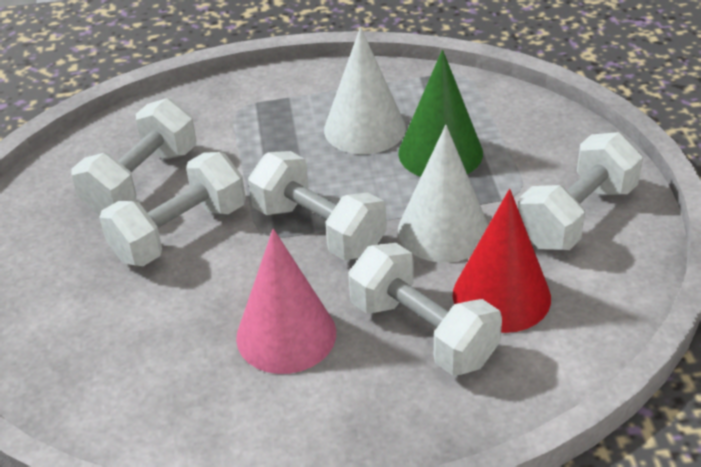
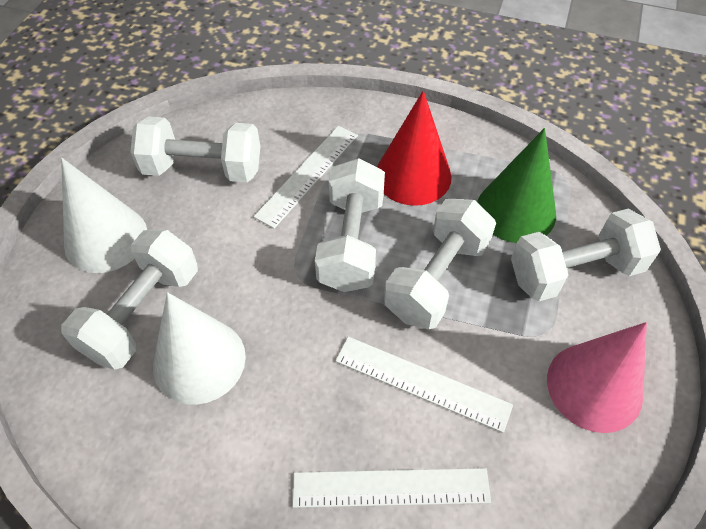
white ruler: none = 0 -> [253,126,358,229] [292,468,491,508] [335,337,513,433] = 3

